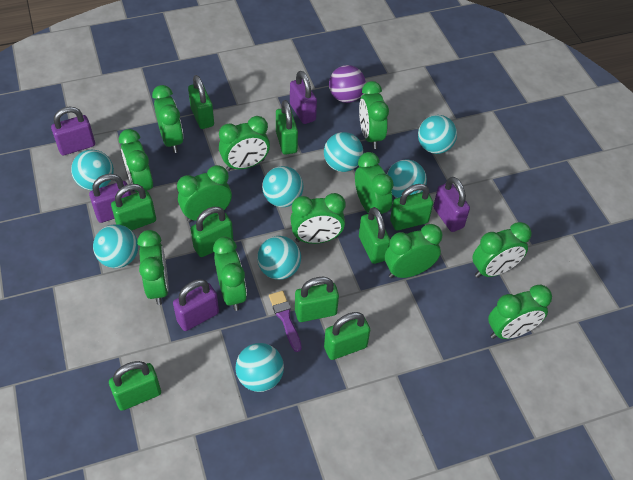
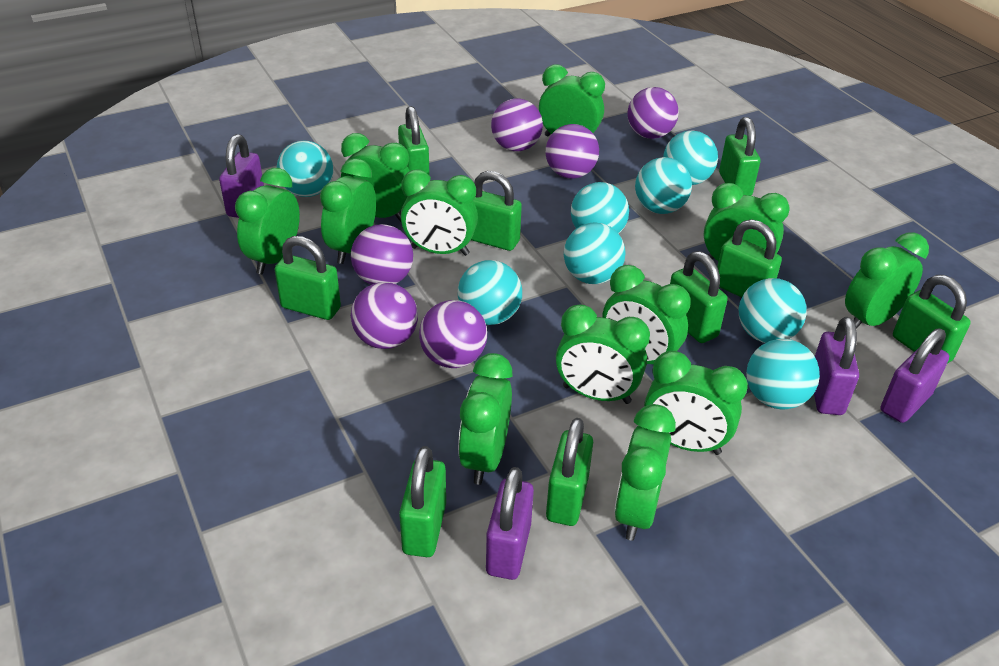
purple ball: [329,65,366,103] = 1 -> [351,224,413,285] [351,282,418,349] [419,300,487,368] [491,98,543,151] [546,124,599,179] [627,87,679,139] = 6
purple brush: [269,291,302,352] = 1 -> none = 0
purple padlock: [51,107,95,155] [89,174,131,223] [173,279,219,331] [290,71,317,124] [433,177,470,232] = 5 -> [219,134,264,218] [486,467,534,580] [814,317,859,415] [880,329,949,423] = 4

